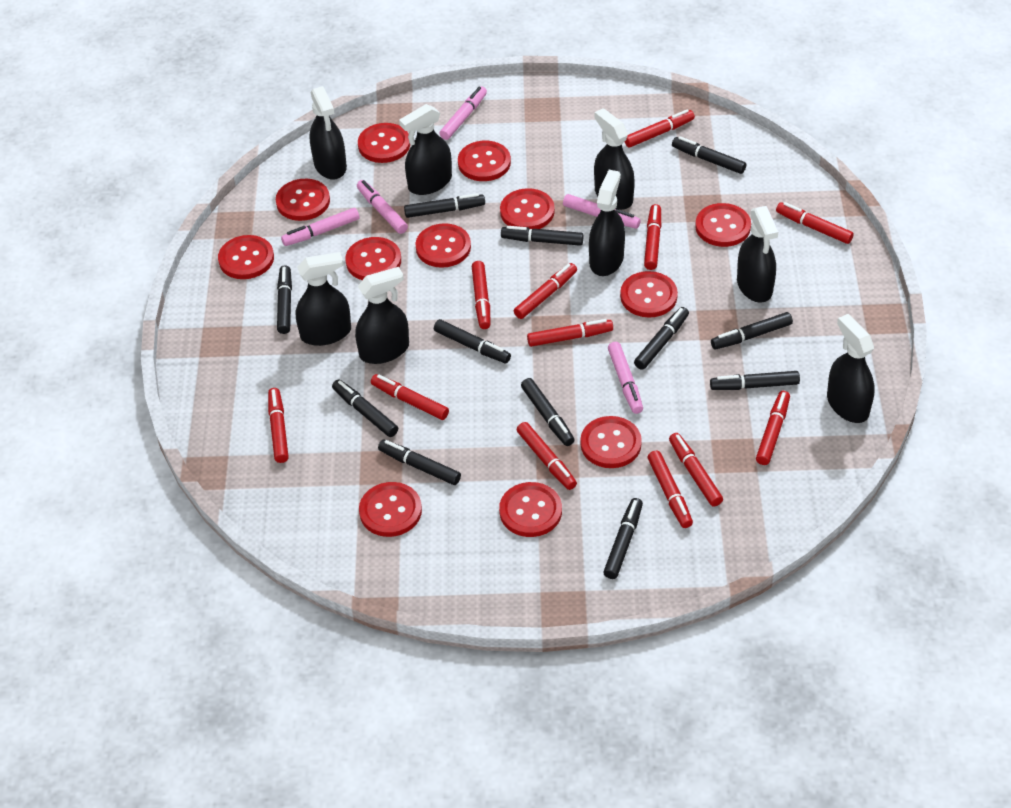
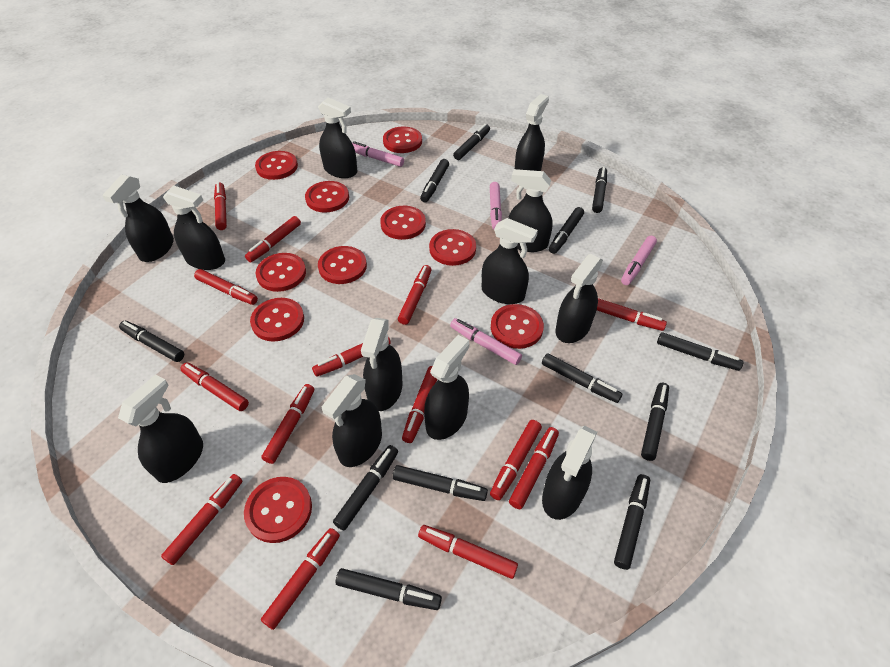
black spray bottle: [296,252,351,346] [309,86,347,180] [355,267,409,364] [399,104,452,195] [589,170,625,276] [594,108,635,210] [737,206,778,303] [827,314,875,423] = 8 -> [102,174,174,262] [118,374,203,483] [163,185,225,270] [318,97,357,178] [322,374,382,467] [361,318,402,411] [424,335,469,440] [482,218,538,304] [508,169,552,252] [515,94,549,171] [542,426,597,520] [555,254,603,343] = 12
pink marker: [281,208,359,246] [357,180,408,234] [439,86,487,140] [563,194,640,229] [608,342,643,414] = 5 -> [352,141,404,167] [450,318,522,365] [490,182,502,230] [621,236,657,285] = 4
red button: [218,235,274,279] [276,179,330,221] [345,237,401,280] [358,123,410,163] [359,482,422,537] [415,223,471,268] [458,141,511,181] [499,482,562,537] [500,188,555,229] [580,416,642,468] [620,271,678,318] [695,203,751,247] = 12 -> [244,477,312,543] [250,298,304,342] [255,151,298,180] [256,253,306,292] [305,181,349,213] [318,246,367,284] [380,206,426,240] [383,126,422,153] [429,229,476,266] [491,304,544,349] = 10
red marker: [268,388,289,463] [371,374,449,420] [472,261,490,329] [514,263,577,319] [517,422,577,490] [527,319,613,347] [624,109,695,147] [644,204,661,270] [648,450,693,528] [669,433,723,507] [756,391,790,465] [776,202,854,244] = 12 -> [161,474,242,565] [180,362,249,411] [194,269,258,305] [214,182,227,230] [245,216,301,262] [261,528,340,630] [262,384,314,464] [312,336,391,377] [398,265,431,325] [402,366,437,443] [418,525,518,579] [490,420,542,500] [509,427,559,509] [597,298,667,331] = 14

